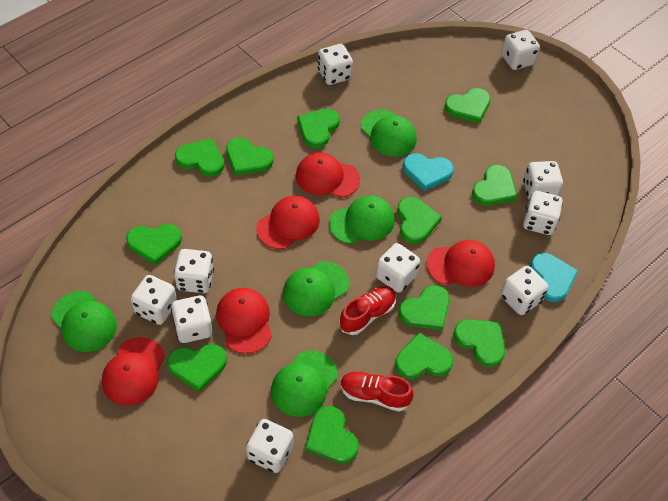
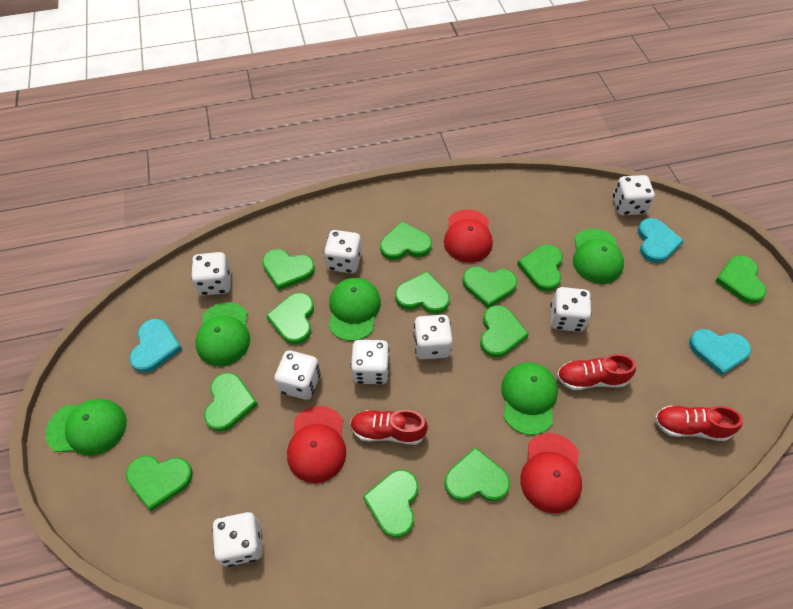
red cap: [102,337,165,406] [216,288,272,354] [256,196,320,249] [296,152,360,198] [426,240,495,287] = 5 -> [287,406,346,483] [444,209,493,263] [520,433,582,514] = 3
red shoe: [339,286,396,335] [340,371,413,412] = 2 -> [350,410,428,445] [557,354,636,390] [654,406,743,441] = 3
turquoise heart: [403,153,454,191] [530,253,578,302] = 2 -> [129,319,182,373] [638,218,684,263] [689,329,751,376] = 3
white dice: [131,275,177,325] [171,295,213,343] [174,249,214,293] [246,419,293,473] [318,44,353,85] [376,243,420,293] [501,30,540,70] [501,266,548,315] [523,161,563,199] [523,191,563,235] = 10 -> [191,252,231,296] [212,512,263,567] [274,350,321,400] [324,230,362,273] [351,340,390,384] [413,315,453,360] [551,287,592,332] [613,175,655,215] = 8

